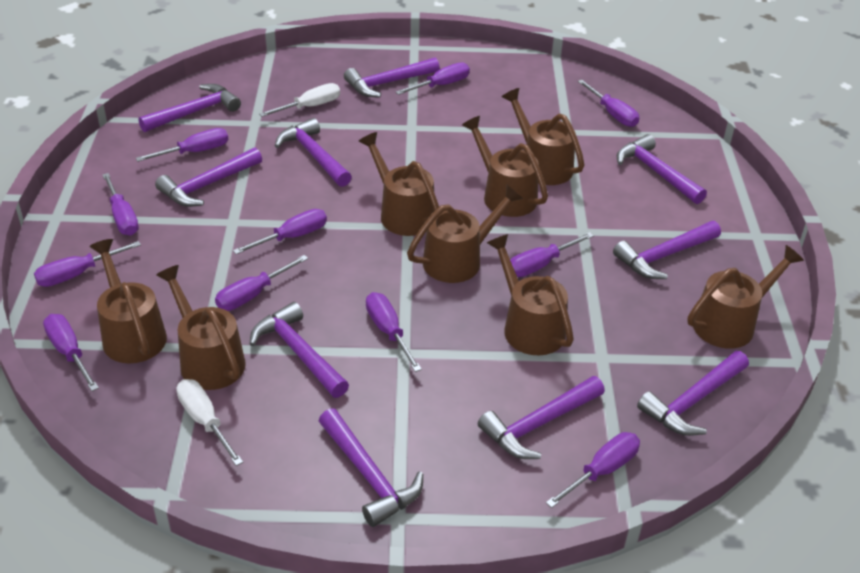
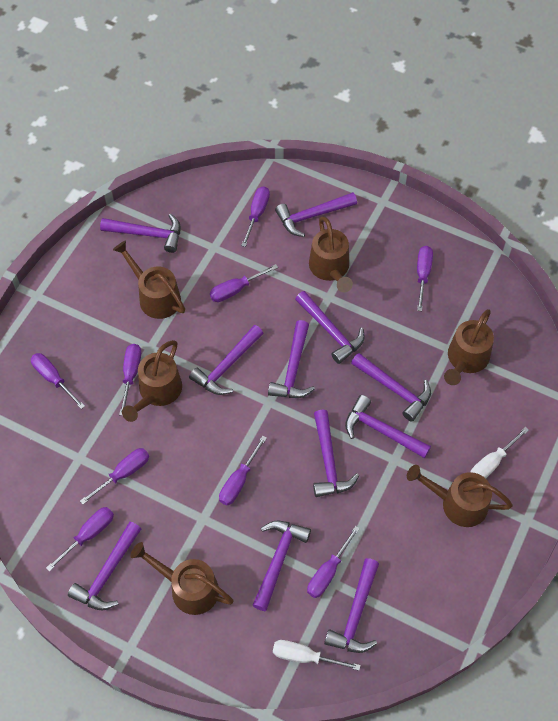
brown watering can: [89,239,167,364] [156,265,246,390] [358,132,439,236] [407,185,523,283] [462,116,548,217] [487,234,574,355] [502,88,584,185] [688,245,804,349] = 8 -> [113,241,185,319] [122,340,182,422] [130,542,234,615] [309,216,353,292] [407,465,513,527] [444,309,494,385] = 6
purple hammer: [138,84,241,132] [155,148,262,207] [249,302,349,398] [275,118,352,187] [319,408,423,527] [344,58,439,97] [478,376,605,459] [613,221,721,279] [617,134,707,204] [637,351,749,436] = 10 -> [68,522,141,610] [100,214,181,253] [189,325,264,395] [252,521,311,611] [268,320,315,398] [275,192,357,237] [295,291,365,364] [313,410,359,497] [324,558,379,653] [345,395,431,458] [351,353,431,422] = 11
purple screwdriver: [34,241,141,287] [43,314,99,391] [102,173,139,235] [136,128,228,162] [215,255,308,311] [233,209,327,254] [366,292,422,372] [396,62,470,95] [510,232,594,277] [546,432,640,508] [578,80,639,127] = 11 -> [31,353,85,409] [46,507,114,572] [80,448,149,504] [119,344,141,416] [210,264,278,302] [219,436,267,506] [241,186,270,247] [307,526,360,598] [417,246,433,311] = 9

